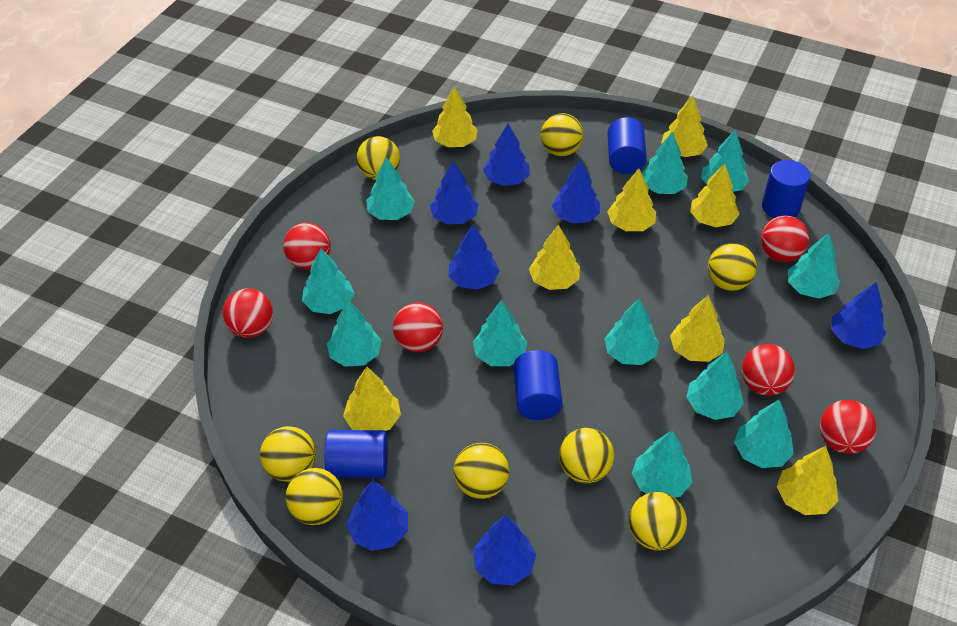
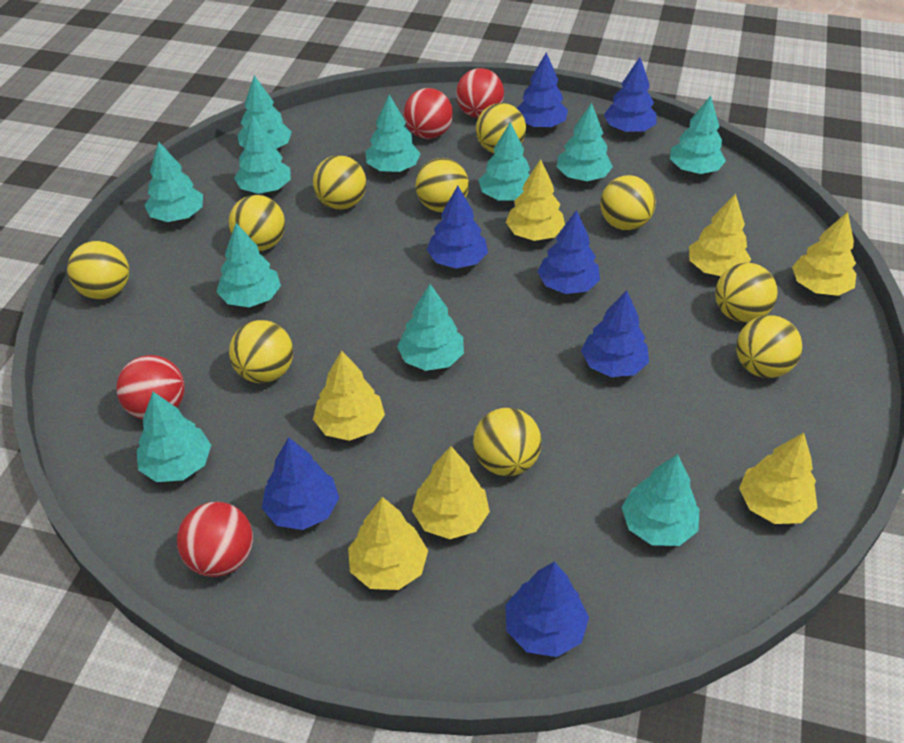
blue cylinder: [325,430,388,478] [513,350,563,420] [607,117,647,174] [762,160,810,218] = 4 -> none = 0
red ball: [223,288,273,338] [283,223,331,269] [393,302,443,352] [742,344,795,396] [761,216,809,262] [820,400,877,454] = 6 -> [116,355,185,419] [177,502,253,577] [404,88,453,139] [456,68,504,118] = 4
yellow ball: [260,426,316,482] [286,468,343,525] [357,136,400,180] [454,443,509,499] [541,113,583,156] [559,428,614,483] [629,492,687,551] [708,243,757,291] = 8 -> [67,241,129,299] [228,195,285,251] [229,320,293,383] [313,155,367,210] [415,158,469,212] [473,408,542,476] [476,103,526,154] [600,175,656,230] [715,263,778,323] [737,315,802,378] = 10
yellow tree: [343,367,401,431] [432,87,478,147] [529,224,580,290] [607,168,656,231] [661,96,708,157] [670,295,725,362] [690,163,740,227] [777,446,838,515] = 8 -> [313,350,385,441] [348,497,428,590] [412,446,490,539] [506,159,565,241] [689,194,751,276] [739,433,818,524] [792,212,856,296] = 7

